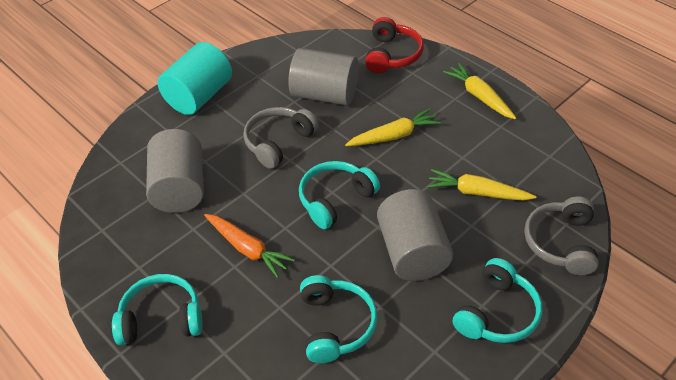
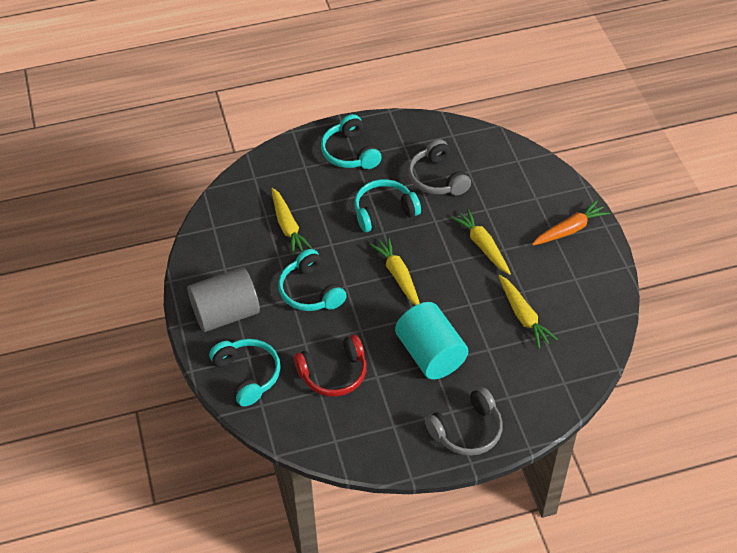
grey cylinder: [146,129,204,213] [288,48,359,106] [377,189,453,281] = 3 -> [188,267,260,332] = 1
yellow carrot: [345,108,441,146] [427,169,536,201] [443,63,516,119] = 3 -> [271,188,312,255] [370,237,420,305] [451,209,511,275] [498,275,558,348] = 4

